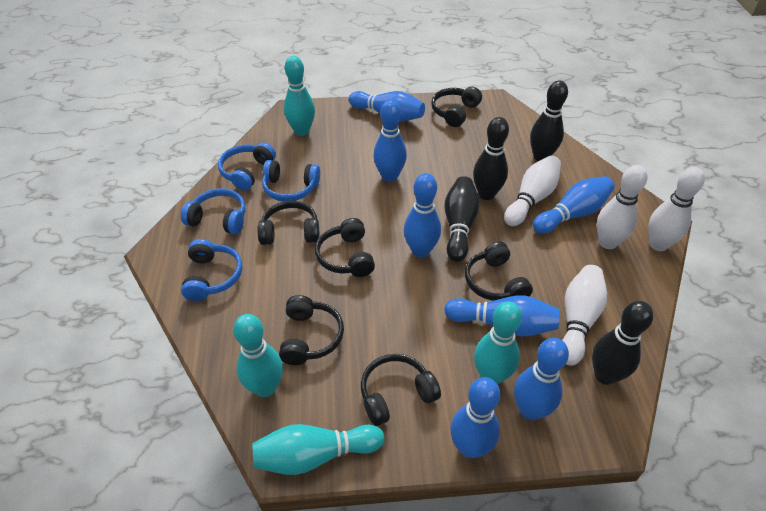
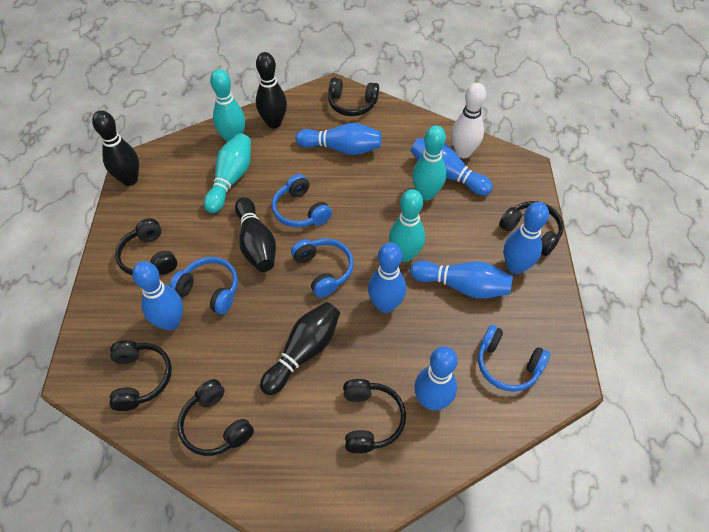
white bowling pin: [504,156,561,226] [562,265,607,366] [597,165,647,249] [648,167,705,251] = 4 -> [451,83,486,158] = 1

